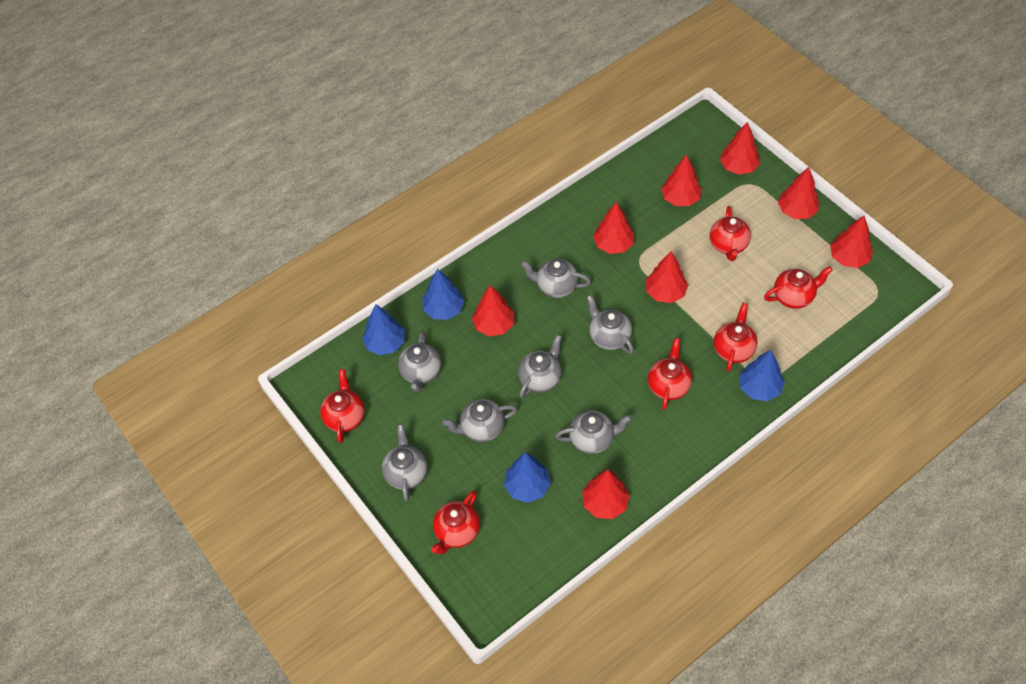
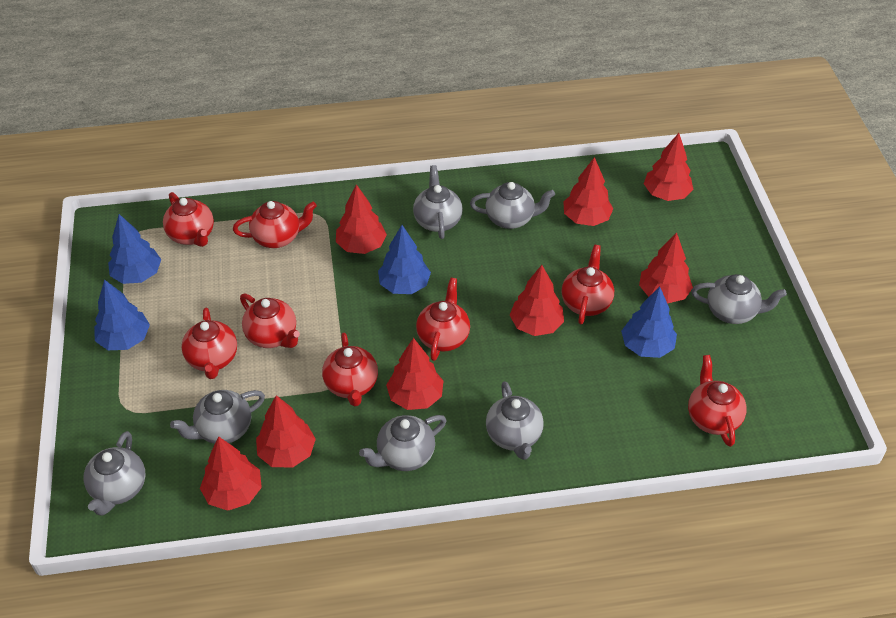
red teapot: [320,369,365,443] [431,491,480,554] [648,338,692,410] [710,206,751,261] [714,303,757,372] [764,266,833,309] = 6 -> [163,192,214,247] [181,307,237,379] [233,201,317,248] [240,293,300,348] [322,333,378,407] [416,278,470,361] [562,245,614,324] [688,355,747,447] = 8

